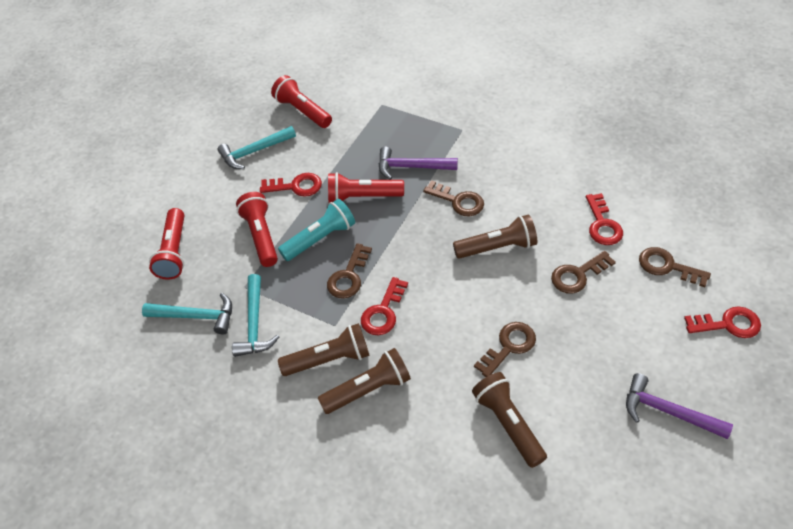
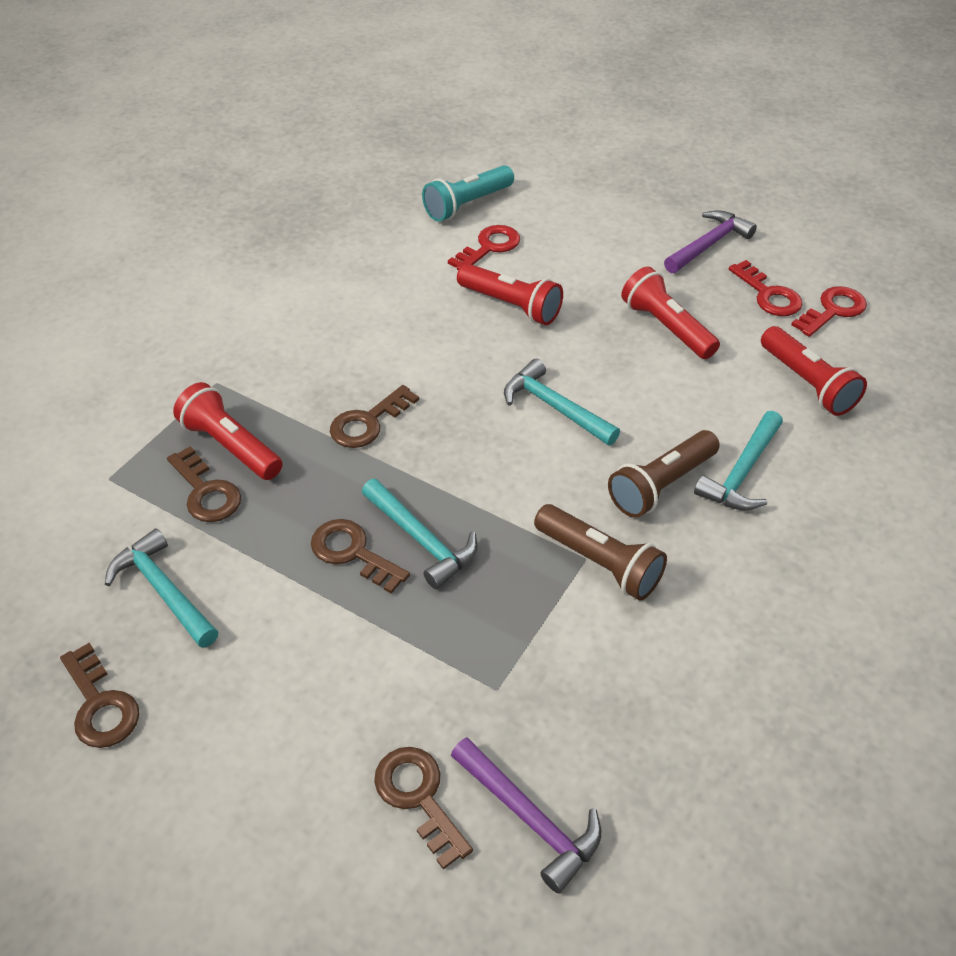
brown flashlight: [278,323,370,376] [318,348,411,414] [453,214,537,259] [472,372,547,468] = 4 -> [534,504,667,601] [608,430,720,518] = 2
red key: [260,173,322,197] [361,277,408,335] [586,193,623,245] [684,306,761,338] = 4 -> [448,225,520,270] [729,260,803,316] [791,286,867,337] = 3
turquoise hammer: [142,293,232,335] [218,126,296,169] [232,274,279,357] = 3 -> [105,528,218,648] [362,479,477,589] [504,359,620,446] [694,411,783,511] = 4

